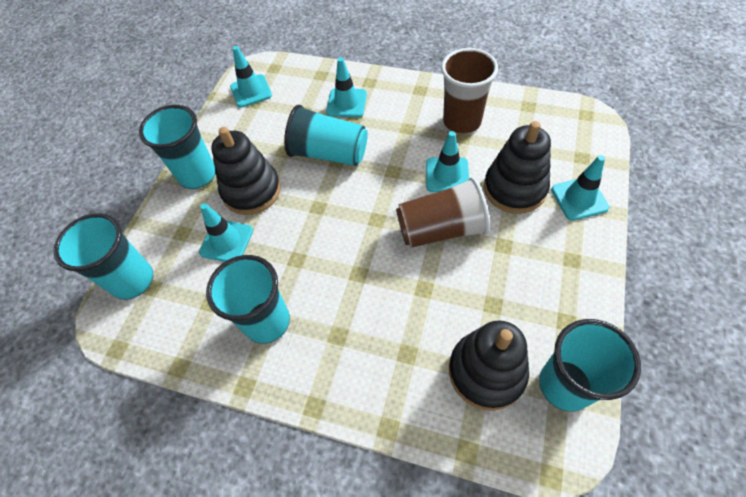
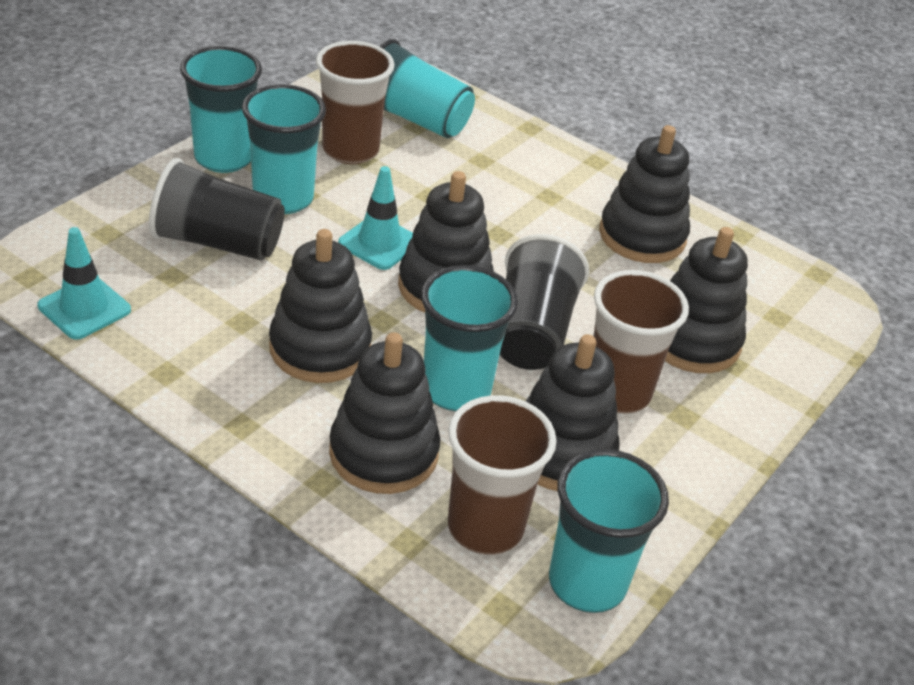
black cup: none = 0 -> [149,158,285,261] [500,234,589,370] = 2
black stacking toy: [211,127,281,215] [449,320,529,411] [484,121,551,214] = 3 -> [269,229,372,383] [329,332,441,494] [398,171,494,313] [526,334,620,491] [599,125,690,263] [665,227,748,373] = 6
brown cup: [396,177,490,248] [441,48,498,134] = 2 -> [316,41,395,164] [448,395,556,555] [593,270,689,414] = 3
turquoise traffic cone: [199,203,253,262] [230,46,272,108] [326,57,367,118] [426,131,469,192] [551,155,609,221] = 5 -> [37,227,131,340] [338,166,413,270] = 2

